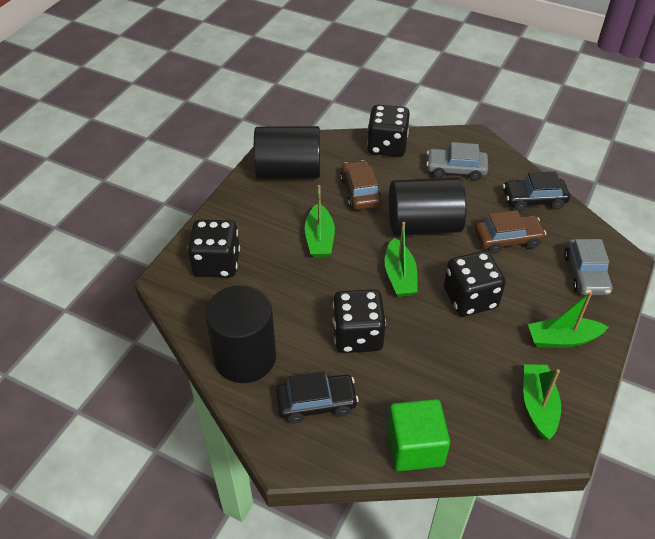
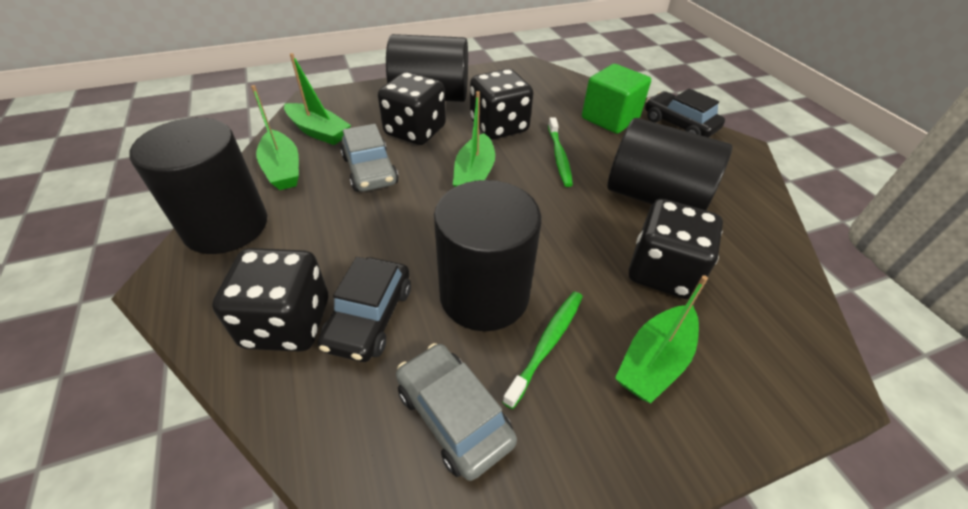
black cylinder: [205,285,276,383] [254,126,320,179] [389,177,466,236] = 3 -> [129,118,267,254] [386,34,468,102] [434,180,542,331] [607,118,732,211] = 4
brown car: [340,160,382,210] [475,210,546,254] = 2 -> none = 0
green toothbrush: none = 0 -> [503,292,583,409] [548,117,573,187] = 2

